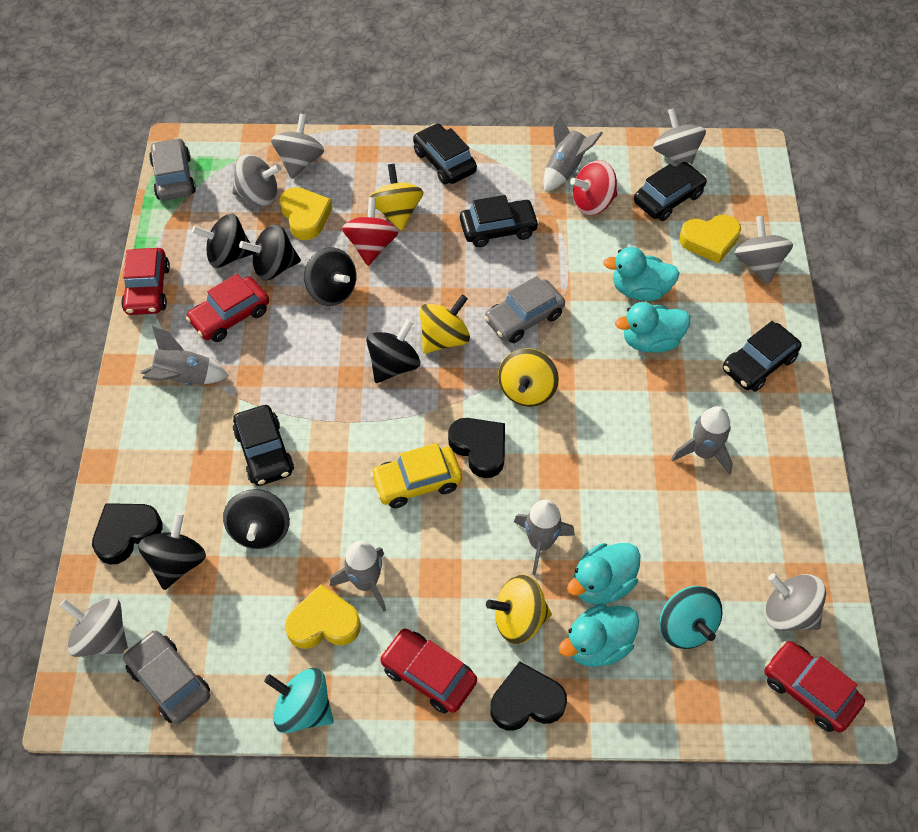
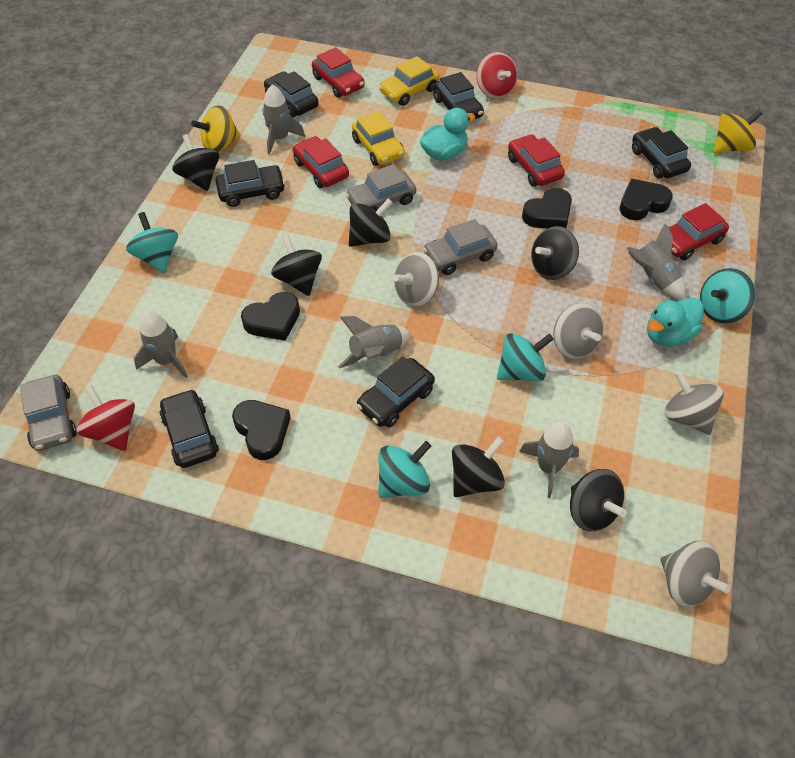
black car: [233,405,294,486] [413,123,477,185] [460,195,539,247] [634,162,707,221] [723,321,802,392] = 5 -> [160,389,219,468] [216,160,285,207] [264,71,319,118] [357,356,435,428] [433,72,484,119] [632,127,691,179] = 6
black heart: [92,503,162,565] [448,418,505,478] [490,661,567,731] = 3 -> [232,400,291,460] [241,292,300,341] [522,188,572,228] [620,179,673,220] = 4
grey spinning top: [60,598,128,657] [232,154,281,206] [271,114,324,179] [653,108,706,165] [735,216,793,284] [765,573,826,631] = 6 -> [393,252,439,307] [553,303,604,359] [661,541,730,607] [665,371,724,435] = 4
turquoise duck: [559,604,639,667] [567,543,641,604] [603,247,680,301] [615,302,690,353] = 4 -> [420,108,475,161] [647,298,704,346] = 2
turquoise spinning top: [264,668,334,733] [660,586,723,649] = 2 -> [126,212,178,273] [378,441,431,498] [497,333,554,382] [700,268,756,324] = 4
yellow car: [370,443,462,508] = 1 -> [352,111,405,166] [379,56,439,106] = 2
yellow heart: [280,187,332,240] [285,584,361,649] [679,215,741,263] = 3 -> none = 0
yellow spinning top: [370,164,424,231] [420,294,470,354] [486,575,552,644] [498,348,559,407] = 4 -> [191,105,240,153] [713,110,763,153] = 2

